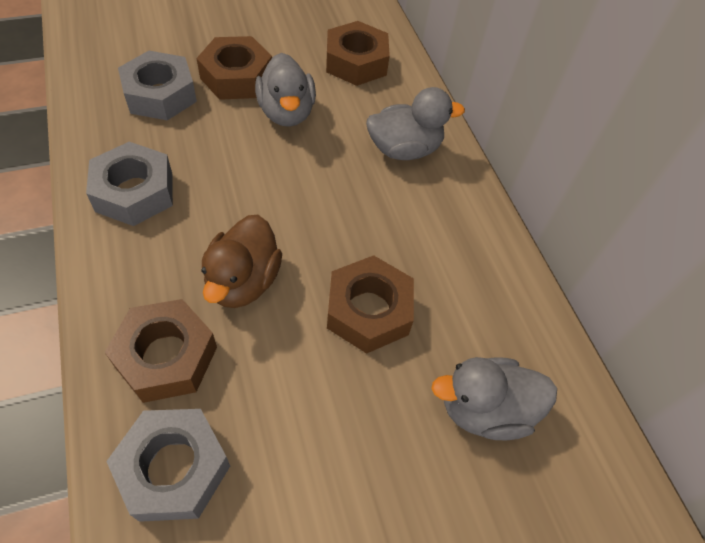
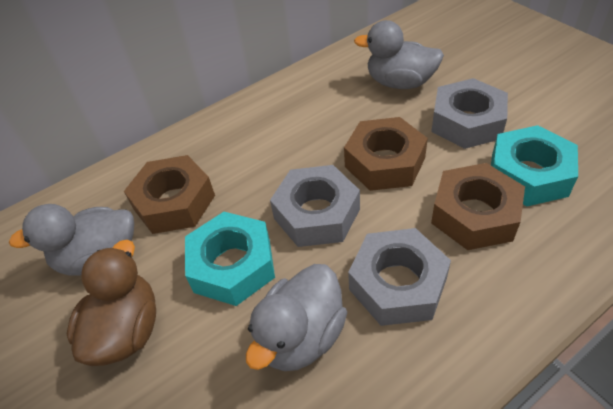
brown nut: [105,299,217,403] [196,36,272,100] [326,21,390,86] [327,255,414,353] = 4 -> [124,155,215,234] [344,117,428,191] [431,163,525,250] = 3
turquoise nut: none = 0 -> [185,212,275,306] [491,125,578,206] = 2

